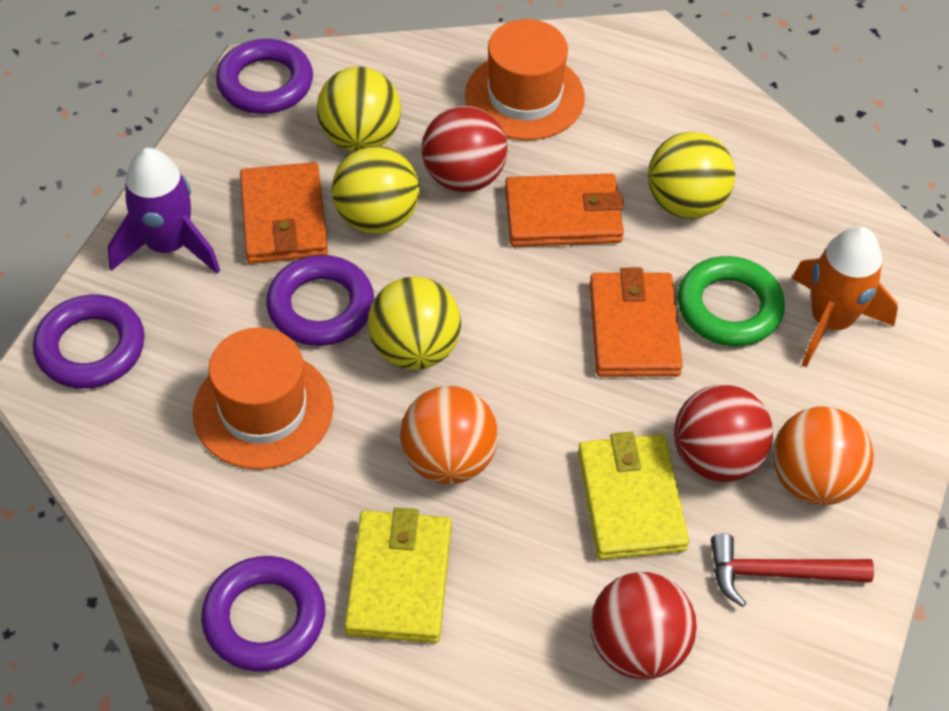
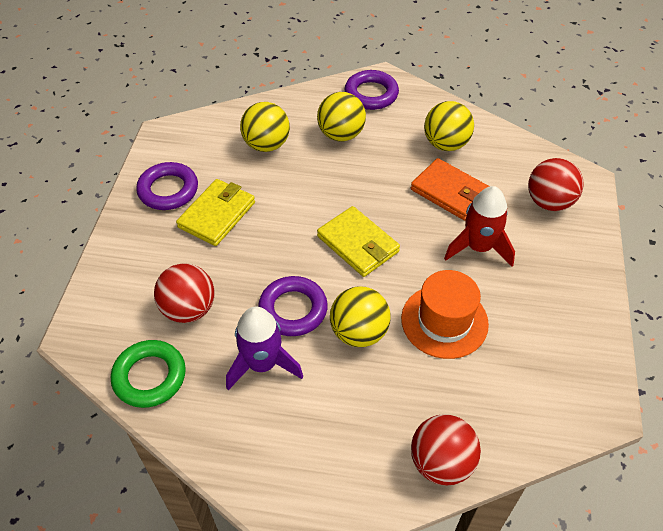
orange ball: [400,386,498,484] [773,406,874,505] = 2 -> none = 0
orange hat: [193,327,334,470] [465,19,585,140] = 2 -> [401,270,489,359] = 1
orange rocket: [792,226,898,367] = 1 -> none = 0
orange wallet: [240,162,328,264] [505,174,624,247] [590,268,683,377] = 3 -> [411,158,490,221] = 1
purple ring: [33,295,145,389] [201,556,325,672] [216,39,313,114] [266,255,374,346] = 4 -> [136,162,198,210] [258,276,328,336] [345,70,399,110] = 3
red hammer: [711,533,874,607] = 1 -> none = 0
red rocket: none = 0 -> [444,186,515,267] = 1

